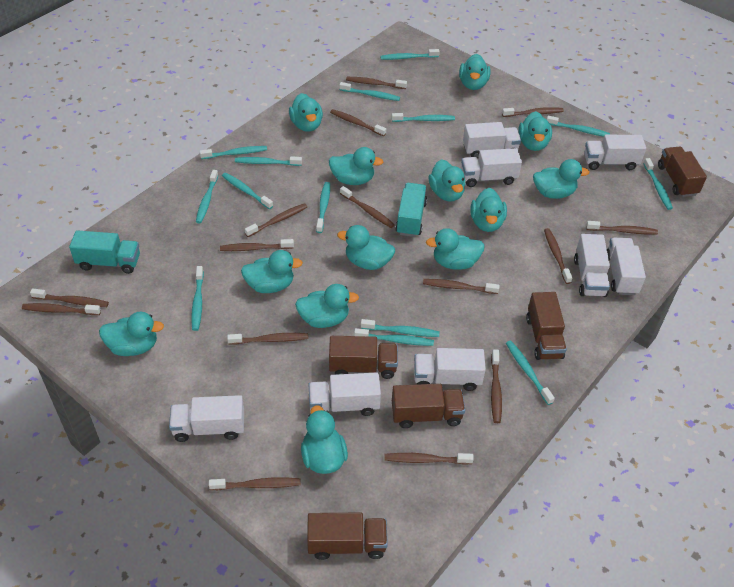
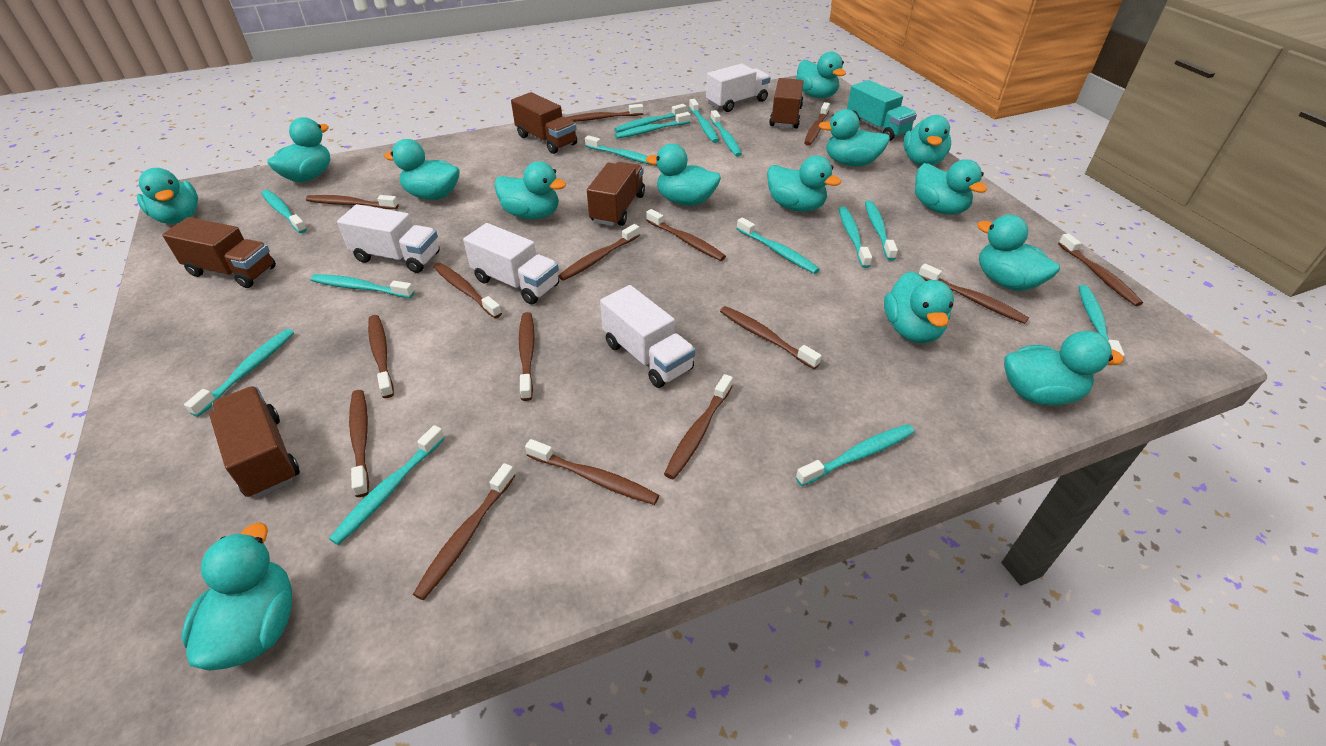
turquoise duck: [99,312,164,356] [241,250,303,293] [289,93,323,132] [295,284,359,328] [301,405,348,474] [329,147,383,185] [337,225,395,270] [426,228,485,270] [428,159,466,201] [459,54,490,90] [470,188,507,232] [518,111,552,151] [533,159,589,199] = 13 -> [137,168,198,224] [181,523,292,671] [267,117,330,182] [384,139,459,200] [494,161,566,220] [646,144,721,206] [767,156,841,212] [796,51,846,99] [818,109,890,167] [884,271,954,343] [903,115,951,166] [915,159,988,215] [977,215,1060,291] [1004,331,1124,406] = 14
turquoise truck: [69,230,140,274] [395,183,427,237] = 2 -> [847,80,917,141] = 1
white truck: [169,395,244,442] [309,372,381,416] [414,348,486,391] [461,148,522,187] [463,122,521,159] [574,234,610,297] [584,135,646,170] [607,238,646,295] = 8 -> [337,204,440,273] [463,223,559,305] [600,285,695,388] [706,64,770,112] = 4

